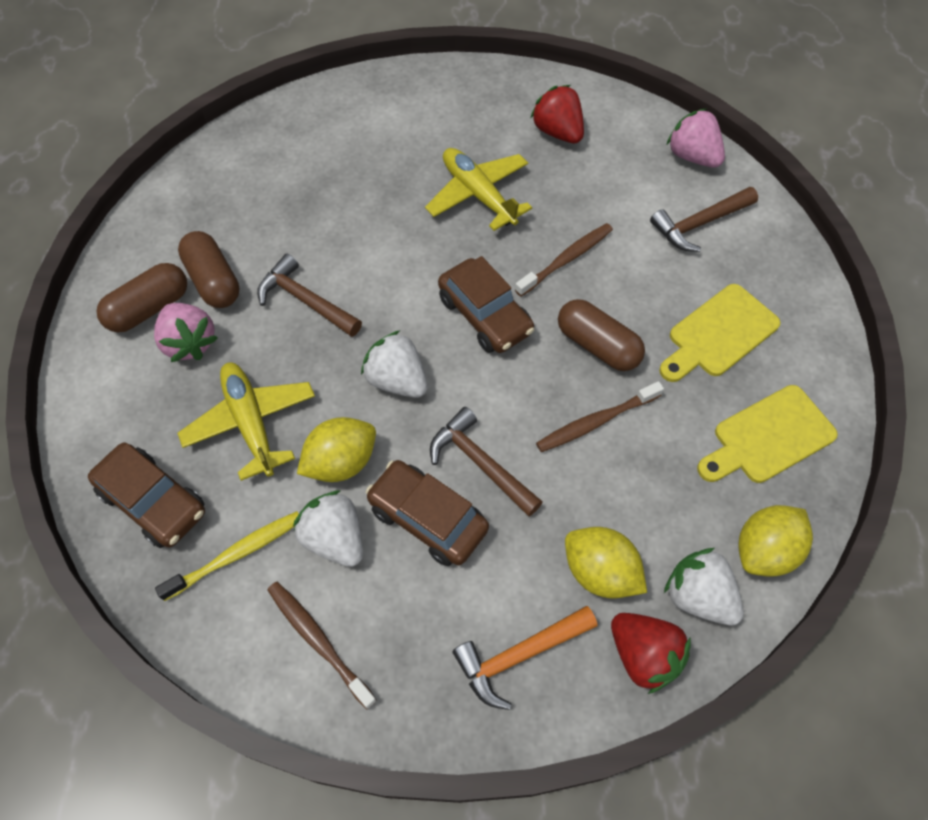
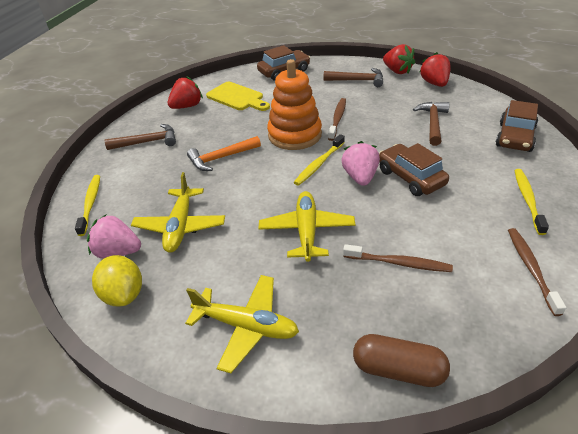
brown capsule: [96,263,187,333] [178,231,239,308] [558,299,645,371] = 3 -> [353,334,450,387] = 1
orange stacking toy: none = 0 -> [267,59,322,150] = 1
red strawberry: [531,85,584,143] [611,613,691,694] = 2 -> [168,76,203,109] [383,44,415,74] [419,52,451,87] = 3
white strawberry: [293,491,363,567] [361,330,427,398] [664,548,744,625] = 3 -> none = 0
yellow cutting board: [659,284,780,382] [697,385,838,483] = 2 -> [206,82,270,111] = 1
yellow lemon: [297,417,376,482] [565,527,647,598] [739,505,813,577] = 3 -> [92,255,142,307] = 1
yellow plane: [177,362,315,481] [425,148,532,231] = 2 -> [131,172,225,253] [185,275,299,373] [258,191,355,262] = 3
yellow toothbrush: [155,511,299,601] = 1 -> [75,175,100,236] [293,134,345,186] [514,169,549,235] = 3

